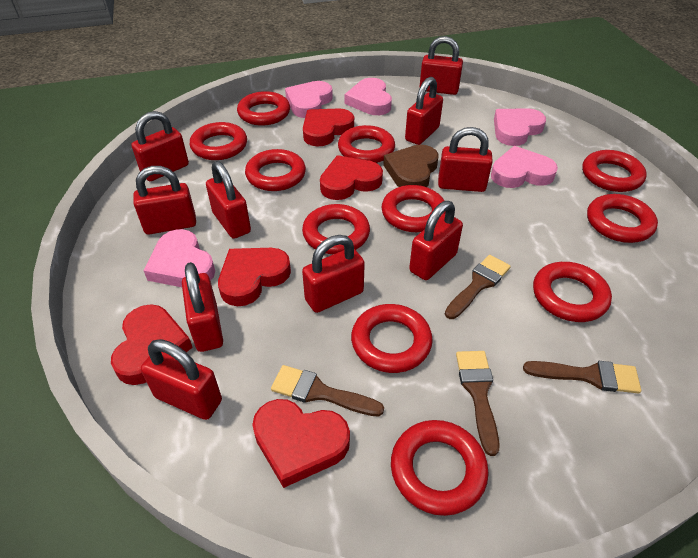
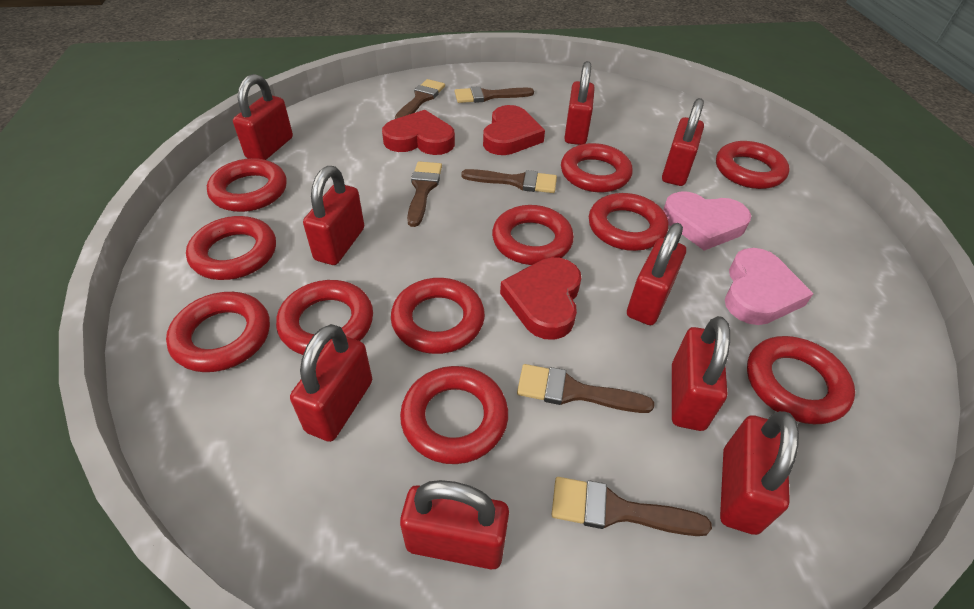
brown brush: [271,365,384,417] [445,255,511,319] [456,351,500,456] [523,361,641,393] = 4 -> [395,79,445,119] [407,161,442,227] [455,86,534,103] [461,169,557,193] [517,364,654,413] [552,477,712,536] = 6
brown heart: [383,145,439,187] = 1 -> none = 0
pink heart: [144,229,215,287] [285,81,333,118] [344,78,392,115] [491,146,558,188] [494,108,546,146] = 5 -> [663,191,751,251] [725,248,813,325] = 2
red heart: [111,304,193,385] [218,248,291,306] [252,399,350,488] [303,109,354,147] [320,155,383,200] = 5 -> [382,110,455,155] [483,105,545,155] [500,257,581,340] = 3
red padlock: [131,111,189,181] [134,166,196,234] [141,339,222,420] [182,262,223,352] [206,161,251,239] [302,235,365,313] [405,77,443,145] [409,201,463,280] [420,36,463,95] [438,127,493,192] = 10 -> [233,74,293,160] [290,324,372,442] [303,166,364,265] [400,480,509,569] [564,61,595,145] [627,223,686,325] [662,98,704,186] [672,316,730,431] [720,411,799,535] = 9

